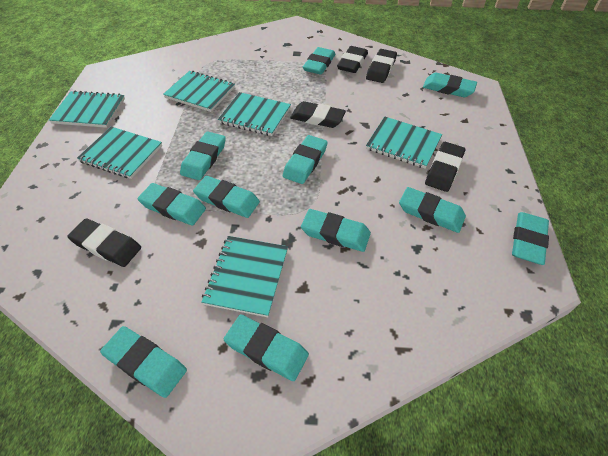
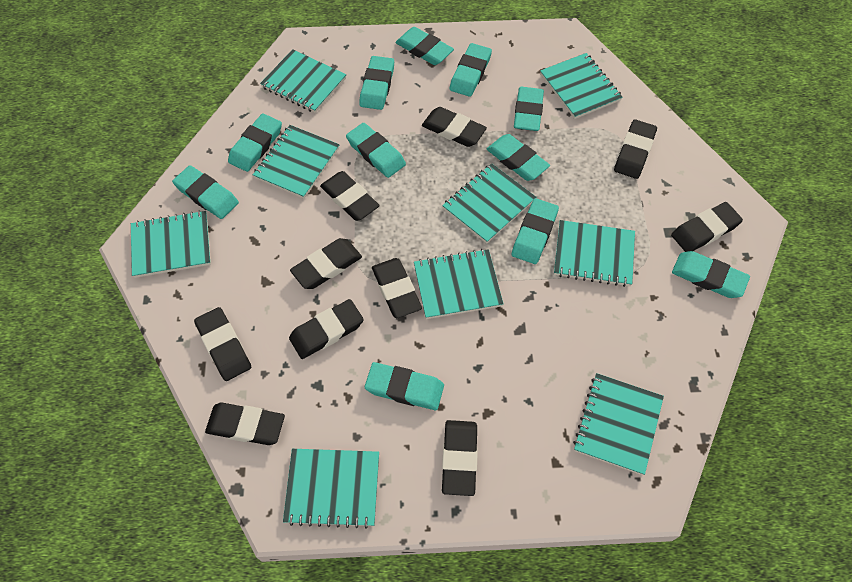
black eraser: [67,218,141,267] [290,101,346,128] [337,46,368,73] [366,49,397,83] [425,142,465,192] = 5 -> [194,307,251,381] [205,402,285,445] [289,299,364,359] [290,238,362,289] [320,171,380,221] [372,258,422,318] [422,107,487,147] [442,420,478,496] [614,119,657,179] [671,202,743,252] = 10
turquoise notebook: [49,90,125,128] [77,127,162,179] [163,71,235,112] [201,236,288,317] [218,92,291,136] [366,116,442,169] = 6 -> [131,210,211,278] [253,125,339,199] [260,49,346,113] [283,449,379,529] [414,249,503,319] [442,163,536,244] [540,53,623,119] [554,220,635,287] [573,373,664,475] = 9

